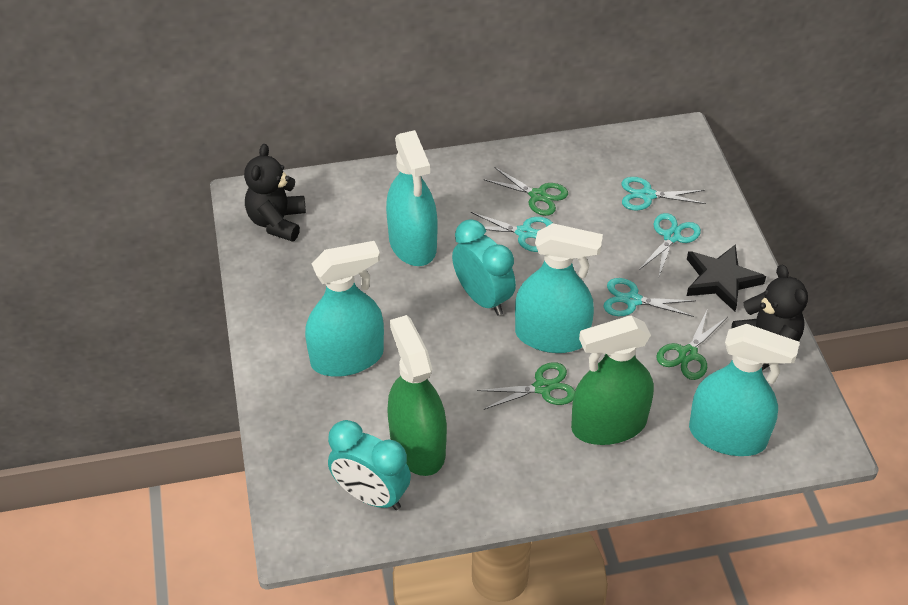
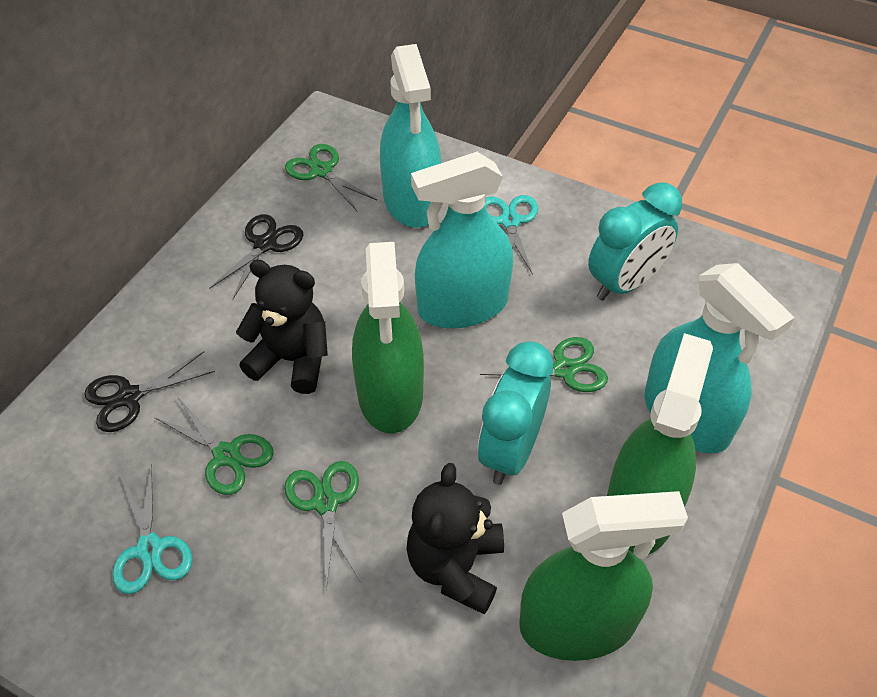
black scissors: none = 0 -> [84,352,215,432] [209,214,303,299] = 2
black star: [687,244,766,312] = 1 -> none = 0
green scissors: [477,362,575,410] [484,167,568,216] [656,308,728,380] = 3 -> [154,398,274,495] [284,461,360,590] [285,144,377,211] [480,337,608,392] = 4
green spray bottle: [387,315,447,476] [571,316,654,445] = 2 -> [352,242,424,433] [520,491,688,661] [607,333,713,555] = 3
turquoise scissors: [471,212,553,252] [603,278,696,317] [622,177,706,211] [639,213,701,276] = 4 -> [112,464,193,594] [485,195,538,275] = 2
turquoise spray bottle: [305,241,384,377] [386,130,438,266] [515,223,603,353] [689,324,800,456] = 4 -> [380,44,442,228] [411,152,513,329] [644,263,795,454] = 3

